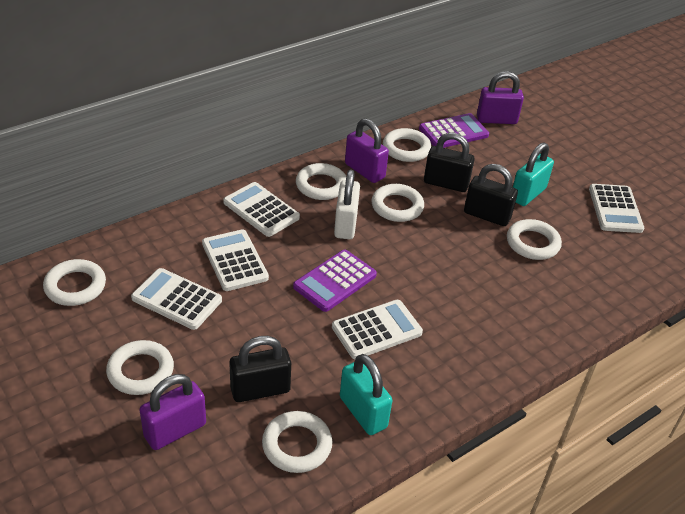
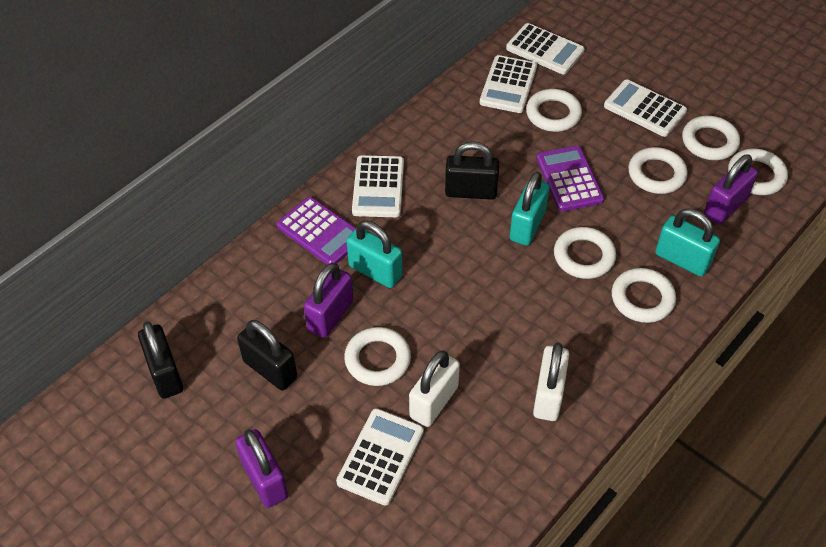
turquoise padlock: [340,354,392,435] [513,142,554,206] = 2 -> [346,221,403,288] [510,172,549,246] [655,209,720,277] = 3
white padlock: [334,169,360,239] = 1 -> [409,350,460,427] [533,343,569,421] = 2

